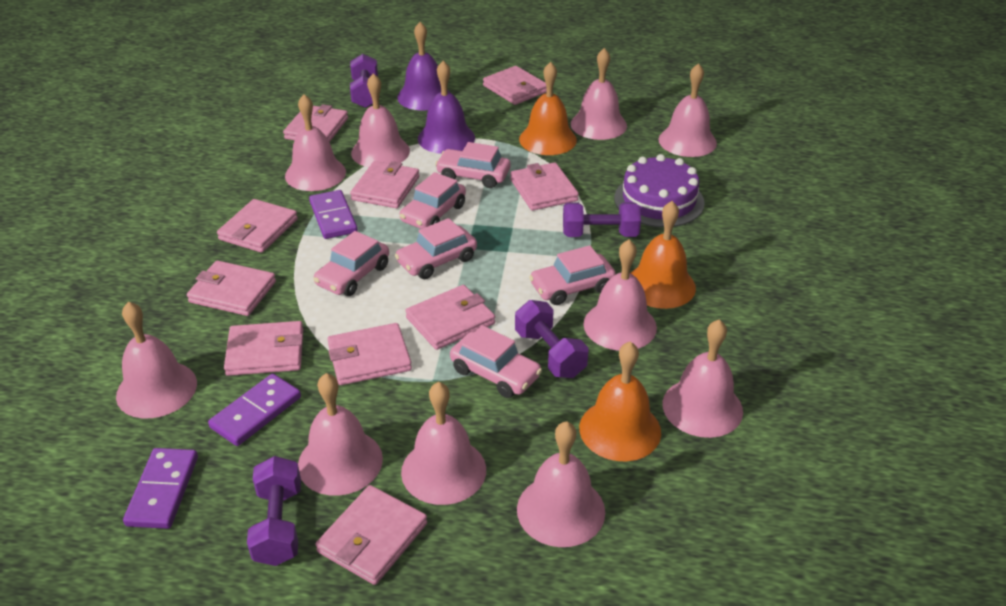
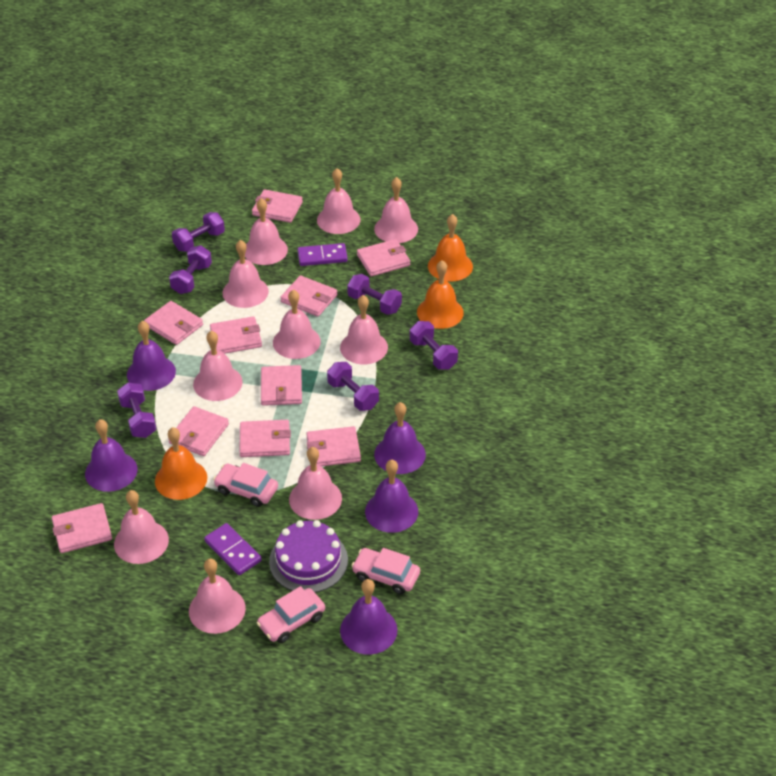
pink car: [313,231,389,296] [395,218,477,279] [400,172,466,229] [435,142,510,188] [450,325,542,398] [529,245,616,305] = 6 -> [213,463,278,507] [257,586,325,643] [352,548,420,594] = 3
purple bell: [397,22,450,110] [418,61,475,154] = 2 -> [85,419,137,492] [127,321,176,391] [340,579,397,655] [365,460,418,533] [374,402,426,474] = 5
purple domino: [123,448,198,529] [208,374,301,446] [309,190,358,239] = 3 -> [204,523,262,575] [297,243,348,266] = 2
purple dumbbell: [247,456,301,566] [350,54,378,108] [515,300,589,378] [563,202,641,237] = 4 -> [117,382,156,438] [169,245,212,294] [172,212,225,252] [327,362,379,411] [347,274,402,315] [410,321,458,370] = 6

